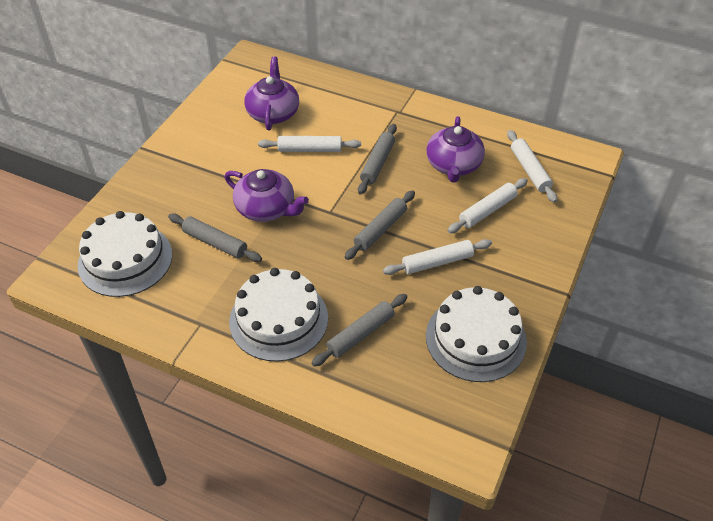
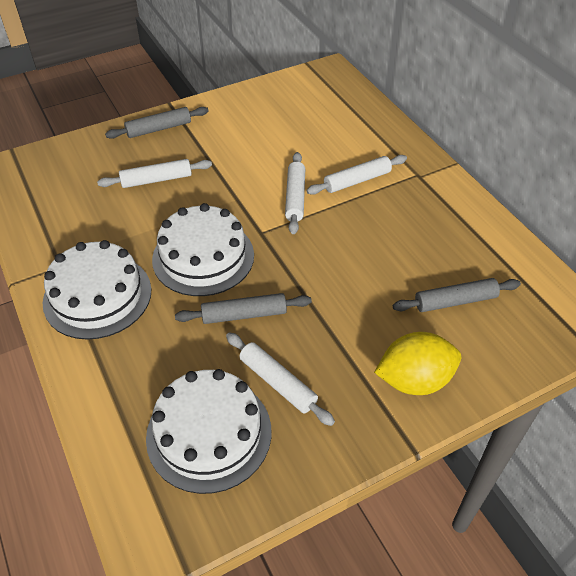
grey rolling pin: [168,213,262,262] [311,294,407,367] [344,191,415,260] [358,124,397,195] = 4 -> [105,107,209,139] [175,293,312,324] [393,278,521,312] = 3
purple teapot: [225,169,309,222] [244,56,299,130] [426,116,485,183] = 3 -> none = 0
yellow lemon: none = 0 -> [374,332,461,395] = 1

